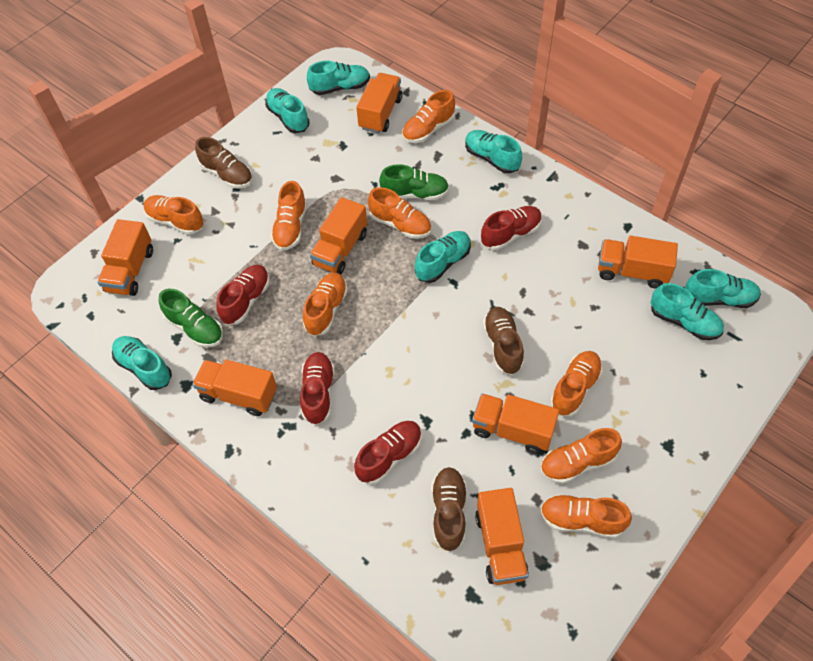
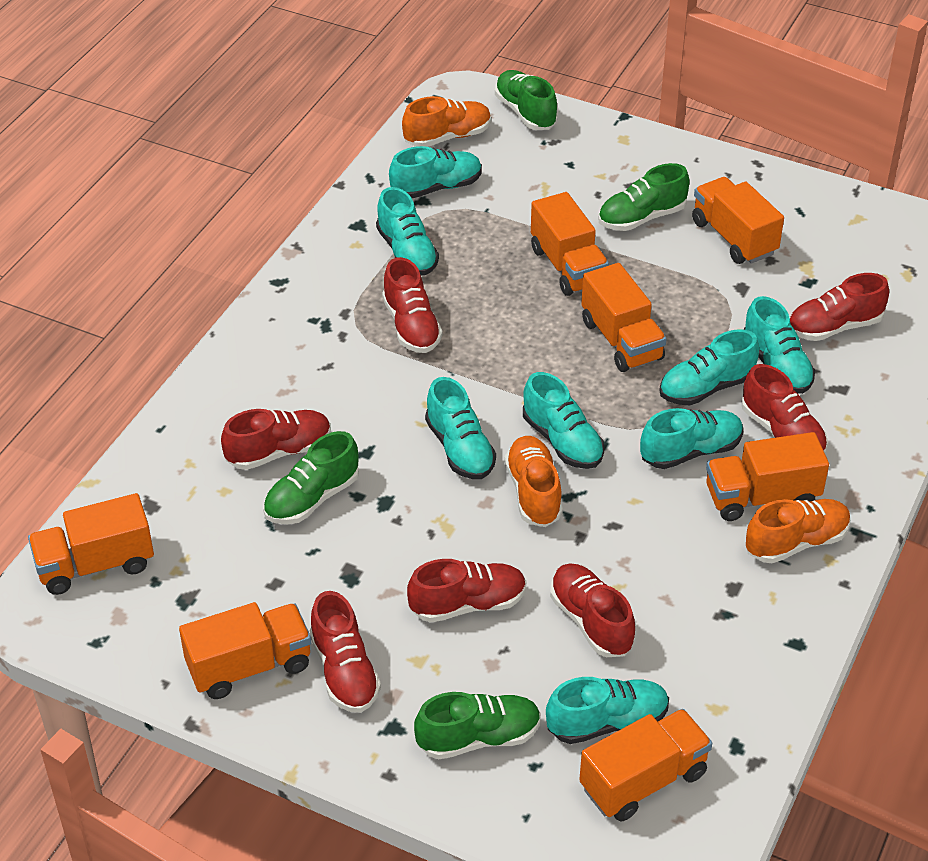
brown shoe: [195,137,253,189] [431,467,467,552] [483,307,524,375] = 3 -> none = 0
green shoe: [159,289,223,348] [379,164,449,200] = 2 -> [263,431,359,524] [414,692,541,759] [495,70,558,130] [598,163,690,231] = 4
orange shoe: [144,195,204,235] [271,181,307,251] [303,273,348,336] [368,187,431,239] [402,90,455,143] [540,428,622,484] [540,494,632,538] [550,351,603,416] = 8 -> [402,96,491,147] [505,436,563,527] [746,499,851,563] = 3
red shoe: [216,265,270,325] [300,352,335,425] [354,421,422,484] [481,206,542,250] = 4 -> [221,409,331,470] [310,591,381,713] [382,257,442,353] [407,559,526,623] [550,564,635,657] [741,364,828,453] [790,273,889,341] = 7
turquoise shoe: [112,336,172,390] [265,88,310,133] [307,61,370,95] [415,231,471,283] [465,130,522,173] [651,283,724,340] [685,269,761,308] = 7 -> [376,187,439,276] [389,146,482,198] [425,377,496,479] [523,372,604,469] [546,677,669,744] [640,408,743,469] [659,329,759,405] [744,296,815,394] = 8

